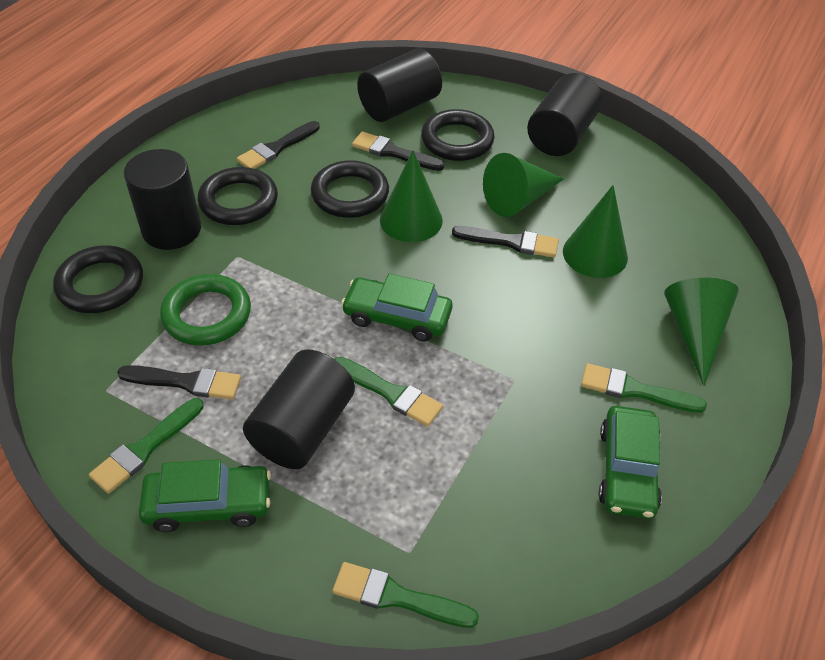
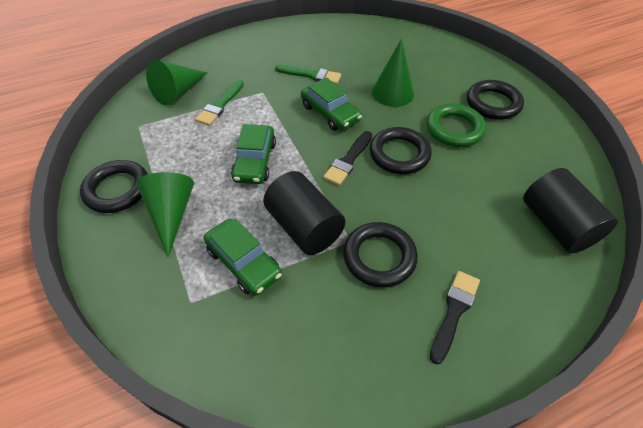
black brush: [117,365,241,399] [237,121,320,169] [352,132,445,171] [452,226,559,258] = 4 -> [323,131,372,186] [430,271,480,365] = 2
black cylinder: [124,149,201,250] [243,349,355,469] [357,48,442,122] [527,73,602,156] = 4 -> [263,171,345,255] [523,168,618,254] = 2
green brush: [89,398,204,494] [332,562,479,628] [335,357,443,426] [581,363,707,413] = 4 -> [195,80,244,126] [275,64,341,85] = 2
green cone: [380,150,443,242] [483,153,564,217] [563,185,628,278] [664,278,739,386] = 4 -> [136,172,194,257] [146,60,207,106] [372,39,414,107] = 3

